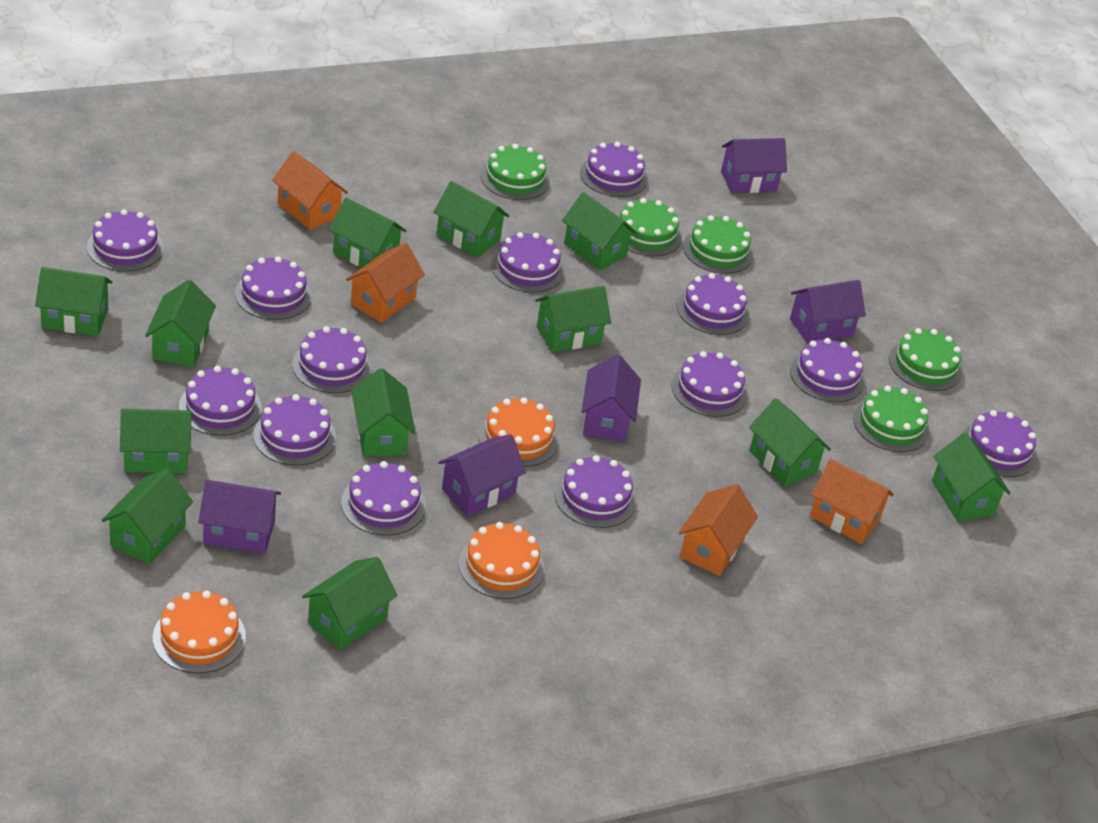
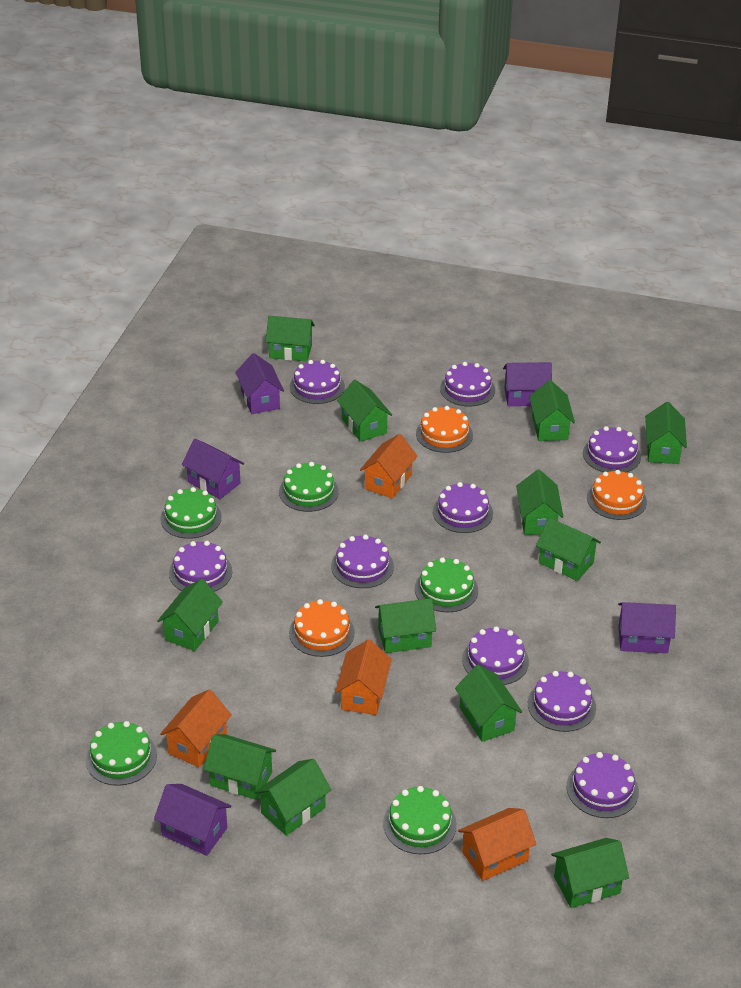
purple cake: [87,209,164,272] [179,366,262,436] [235,256,312,320] [253,394,336,465] [292,326,372,393] [341,461,426,536] [491,232,564,293] [554,455,637,528] [580,142,648,197] [671,351,748,417] [677,273,750,335] [790,338,865,402] [962,410,1037,477] = 13 -> [169,541,232,592] [290,360,345,404] [331,535,394,588] [433,482,493,533] [440,362,495,407] [462,627,529,685] [528,671,596,732] [567,752,639,818] [583,426,641,472] = 9

